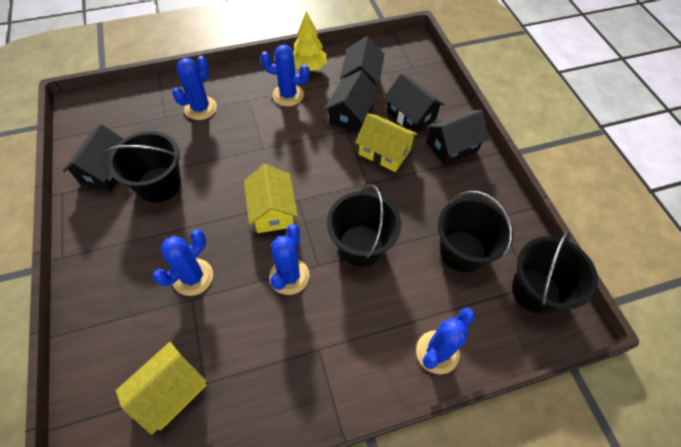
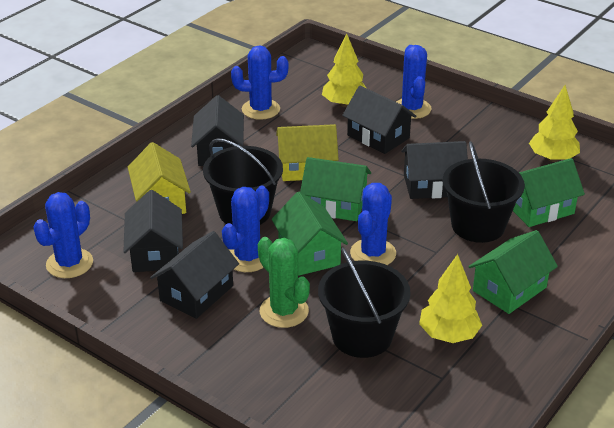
black bucket: [104,131,181,203] [327,184,401,267] [438,190,513,272] [512,232,598,314] = 4 -> [203,138,283,225] [318,248,411,358] [443,141,525,243] = 3
green cactus: none = 0 -> [258,237,310,328] = 1
green house: none = 0 -> [272,192,348,276] [300,157,371,221] [468,230,558,314] [513,158,585,227] = 4
yellow house: [116,342,207,435] [244,164,298,233] [355,114,418,172] = 3 -> [128,142,191,214] [276,124,339,181] = 2
yellow tree: [293,11,327,71] = 1 -> [322,33,366,107] [419,254,482,343] [529,85,580,162] = 3

